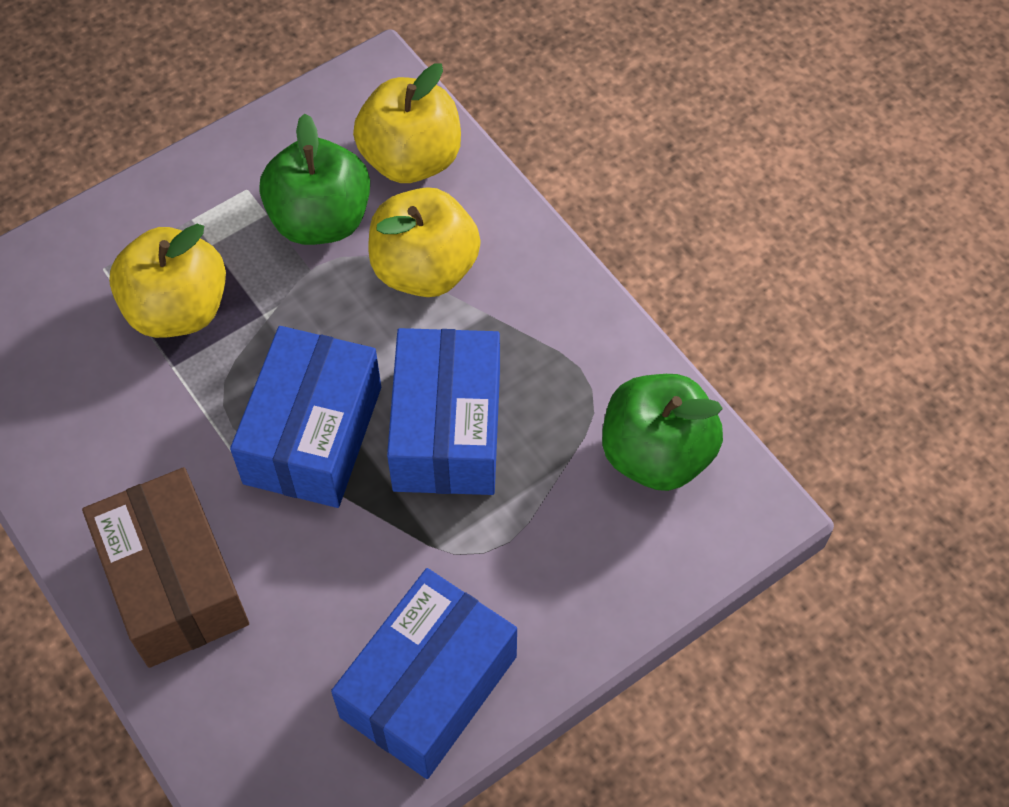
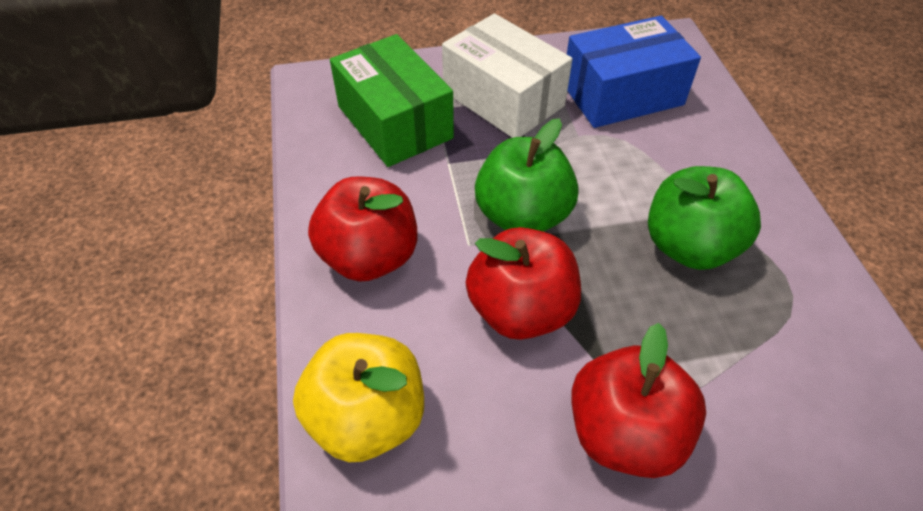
blue box: [230,326,381,508] [331,568,517,779] [387,328,500,495] = 3 -> [567,16,701,128] = 1
brown box: [82,467,249,668] = 1 -> none = 0
green box: none = 0 -> [330,34,454,167] = 1
red apple: none = 0 -> [308,176,417,282] [466,227,581,340] [571,323,706,478] = 3
white box: none = 0 -> [442,13,572,138] = 1
yellow apple: [109,224,226,338] [353,63,461,183] [368,187,481,297] = 3 -> [293,333,424,462] = 1

